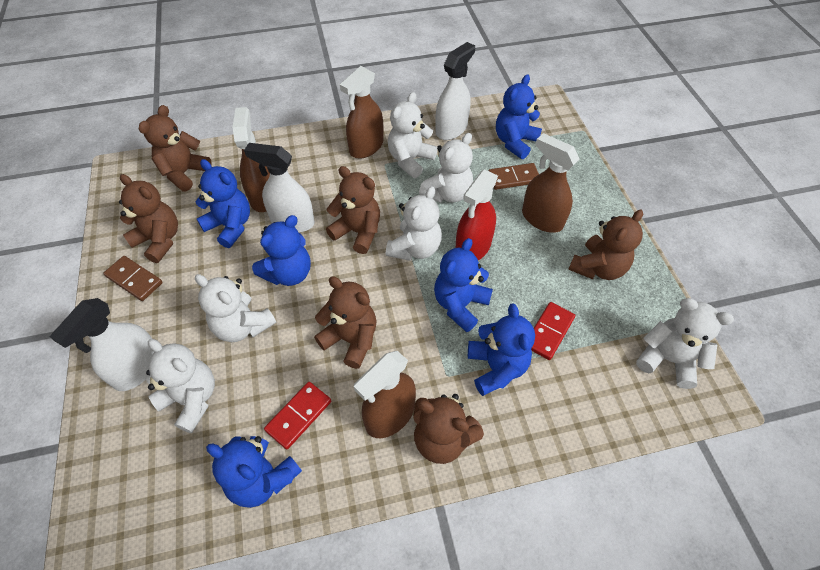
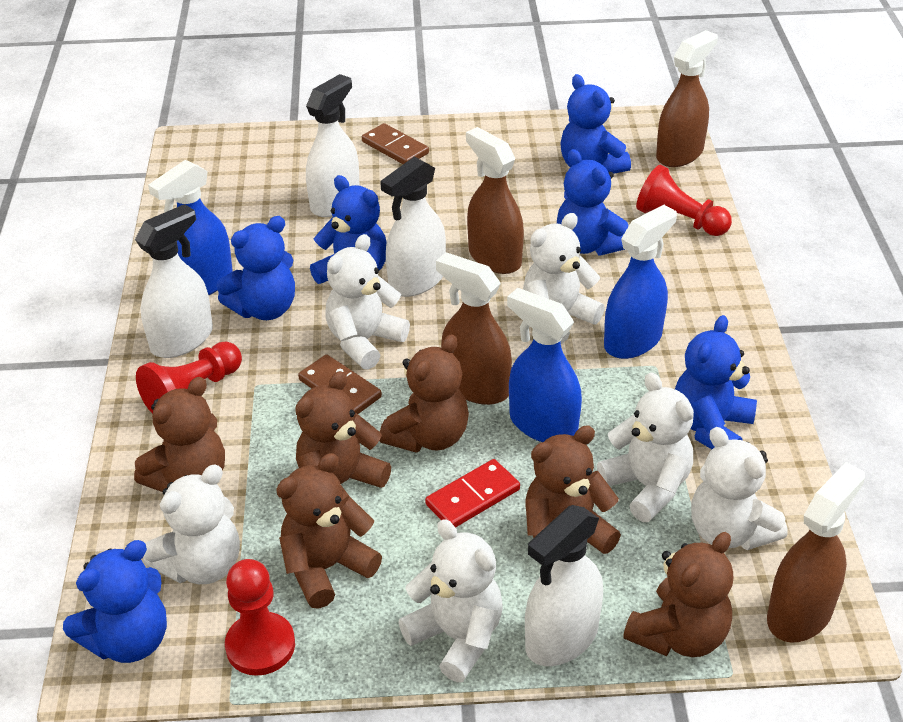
blue spray bottle: none = 0 -> [148,160,233,295] [507,288,582,442] [604,205,677,359] = 3
red domino: [264,382,331,449] [531,302,575,360] = 2 -> [425,459,520,528] = 1
red pawn: none = 0 -> [136,341,242,414] [225,559,295,676] [636,165,732,236] = 3
red spray bottle: [456,170,498,260] = 1 -> none = 0
white spray bottle: [50,298,154,391] [244,143,315,232] [435,42,475,140] = 3 -> [135,204,213,358] [306,74,360,217] [380,157,446,297] [525,505,603,666] = 4

